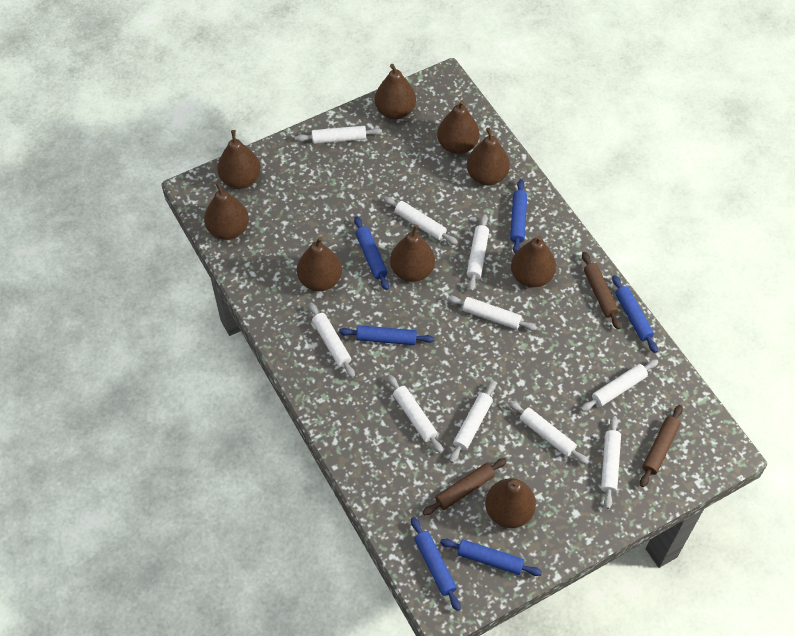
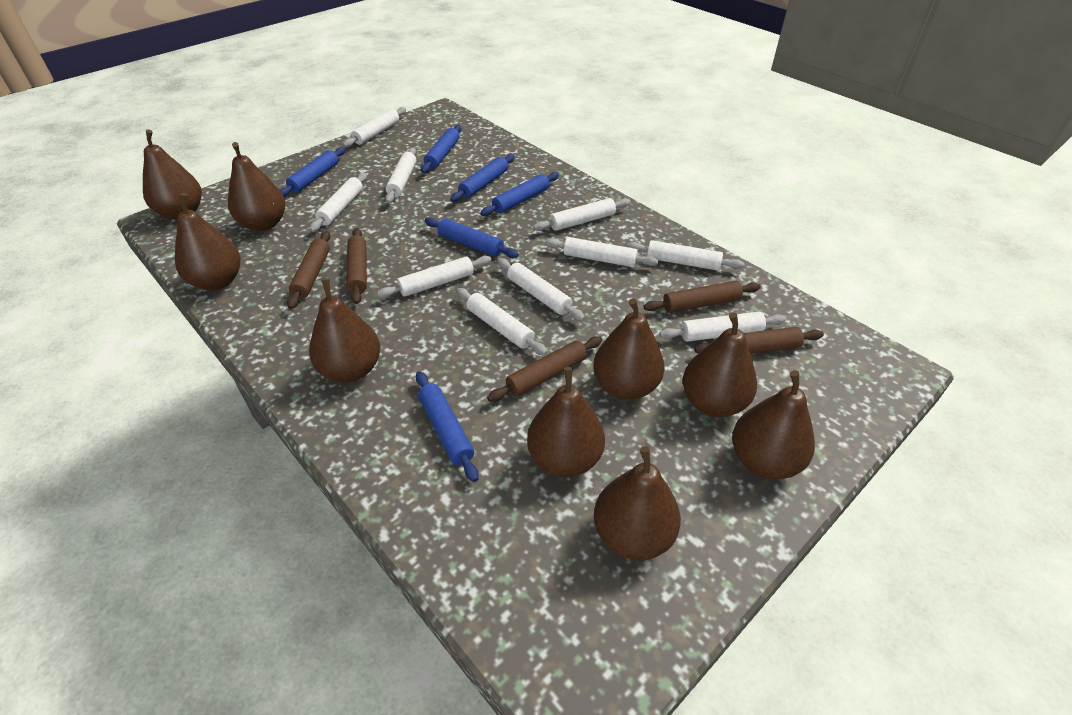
brown rolling pin: [423,458,507,516] [582,252,621,329] [640,405,683,487] = 3 -> [287,231,330,309] [346,228,367,304] [487,336,602,402] [644,281,761,313] [695,327,824,354] = 5

